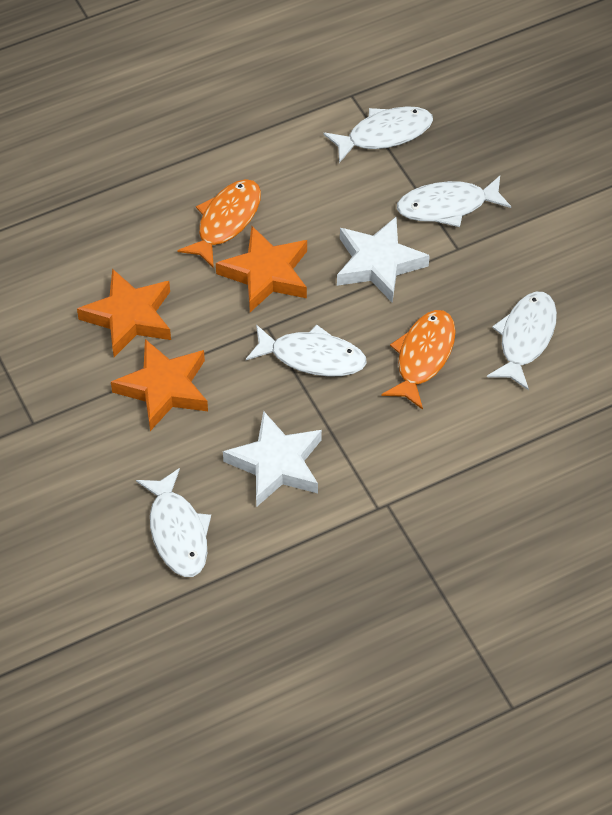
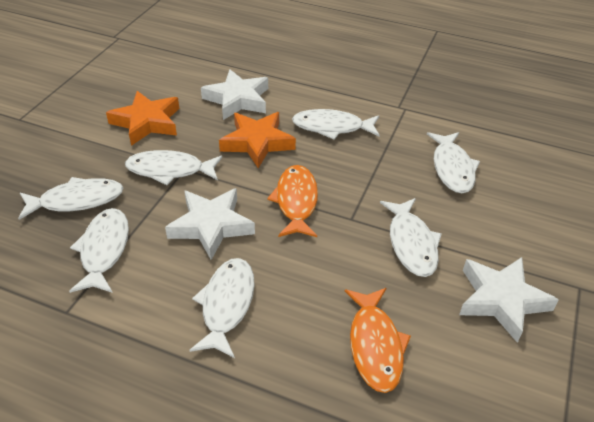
orange star: [77,268,171,357] [111,339,208,431] [216,226,307,312] = 3 -> [106,91,180,146] [219,112,296,168] = 2
white fish: [136,468,211,577] [246,325,367,377] [324,106,433,163] [397,176,511,227] [487,292,557,390] = 5 -> [18,177,124,220] [69,208,129,293] [125,150,222,185] [189,258,255,358] [292,109,380,140] [380,198,442,277] [427,132,480,193] = 7
white star: [223,411,322,507] [337,217,430,303] = 2 -> [165,188,255,260] [201,69,268,120] [459,257,559,343] = 3

